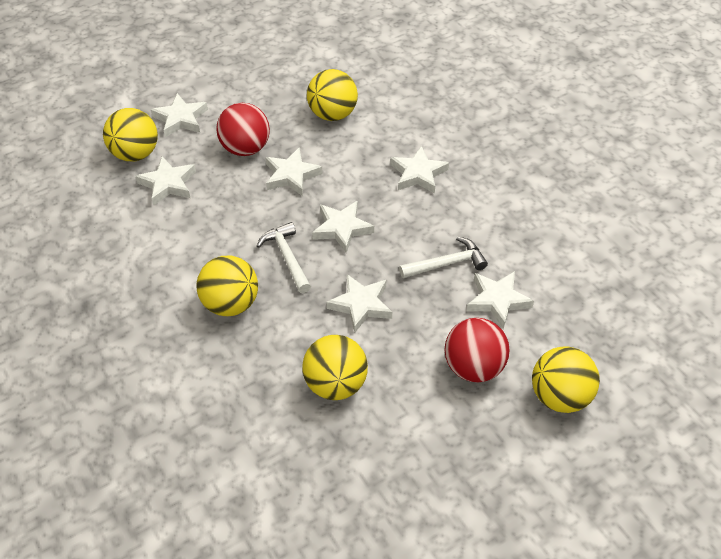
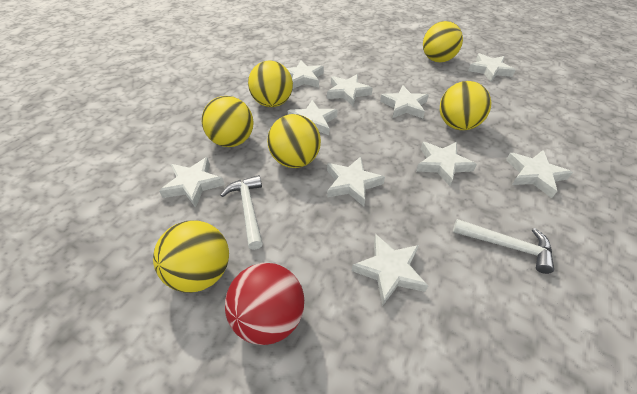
red ball: [216,103,270,156] [445,318,510,383] = 2 -> [225,263,304,345] = 1
white star: [135,157,196,206] [151,93,208,137] [265,148,323,196] [312,201,374,253] [326,274,392,333] [390,146,449,194] [467,271,534,329] = 7 -> [159,157,225,208] [287,61,324,89] [288,100,337,135] [327,74,373,106] [327,157,385,206] [352,234,428,306] [380,85,429,118] [416,142,477,186] [468,53,515,81] [506,150,573,198] = 10
yellow ball: [103,108,158,161] [196,256,258,316] [303,335,368,400] [307,69,358,121] [532,347,600,413] = 5 -> [153,220,229,293] [202,96,254,147] [248,61,293,107] [267,114,321,168] [423,21,463,62] [440,81,491,130] = 6

